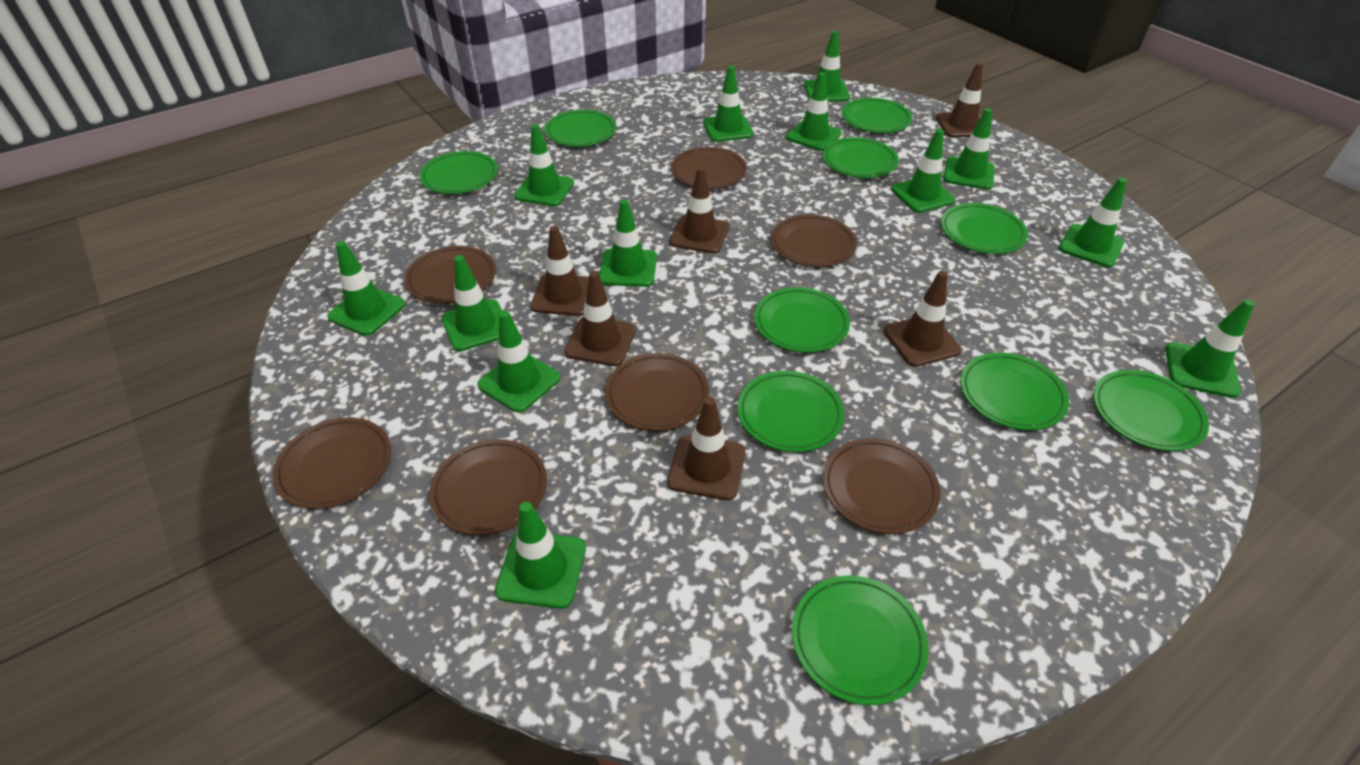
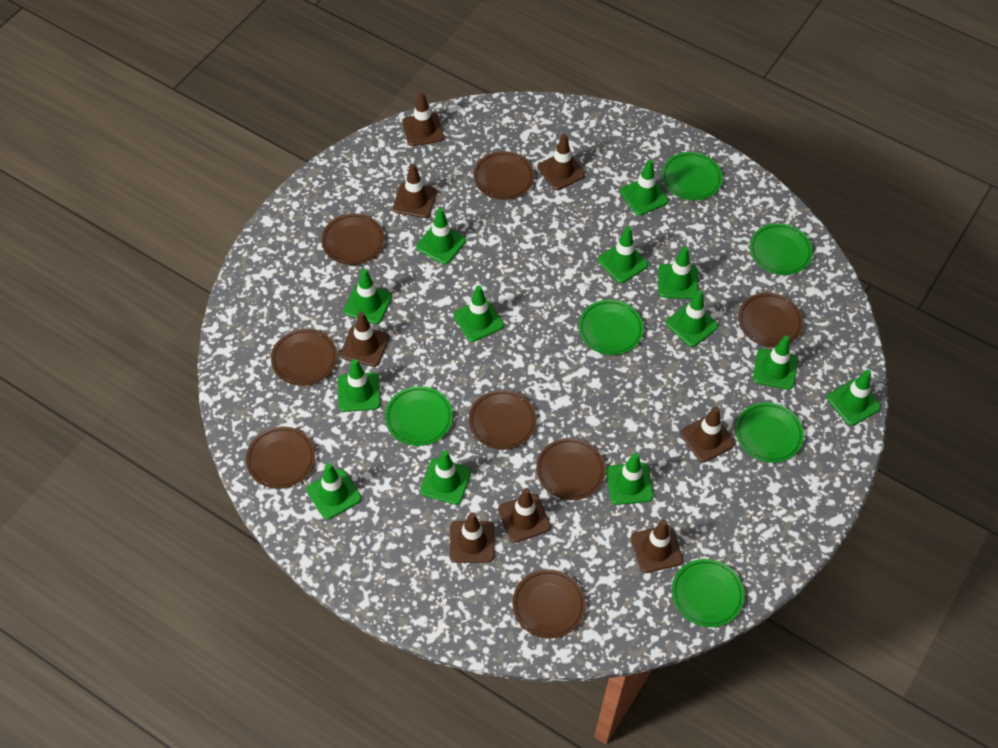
brown plate: [273,418,391,509] [405,246,496,304] [429,439,547,535] [605,353,709,431] [671,147,747,189] [771,215,857,267] [823,438,941,534] = 7 -> [246,427,315,488] [271,329,338,386] [321,213,384,265] [469,390,536,450] [473,151,534,200] [512,569,585,639] [536,438,605,500] [738,292,803,347] = 8
brown traffic cone: [531,226,589,316] [565,271,636,366] [667,397,746,500] [669,167,729,254] [883,271,962,367] [936,63,983,138] = 6 -> [341,312,389,367] [393,164,437,218] [402,92,444,146] [450,512,494,563] [498,488,551,543] [537,134,585,190] [631,520,683,573] [680,406,735,462] = 8
green plate: [419,151,498,194] [545,110,616,147] [737,371,845,452] [754,287,850,353] [792,575,929,705] [823,137,899,178] [842,98,912,133] [941,203,1028,254] [960,353,1069,430] [1093,370,1209,451] = 10 -> [385,386,453,446] [579,300,644,355] [662,152,723,200] [672,559,744,627] [736,402,804,463] [750,223,813,275] = 6

